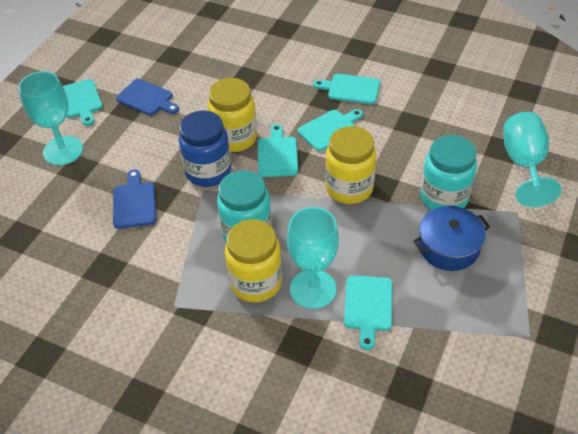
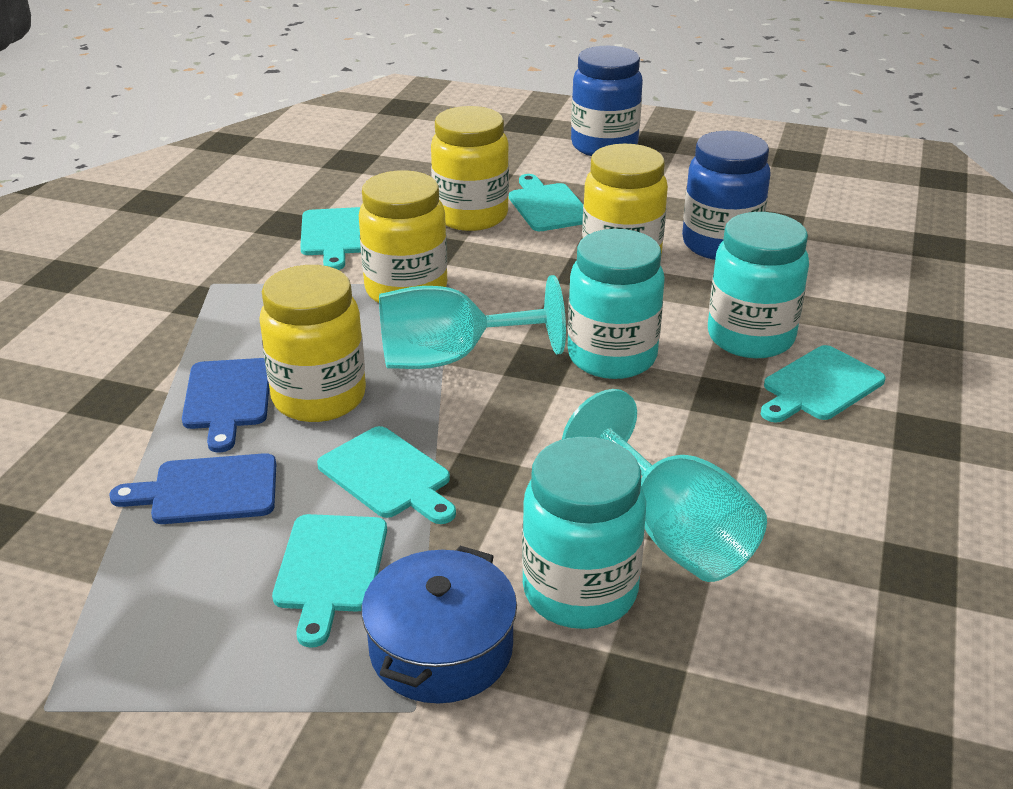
blue jar: [179,111,231,187] = 1 -> [571,46,643,156] [682,131,771,260] = 2
turquoise goblet: [18,71,83,165] [287,207,339,309] [503,112,561,207] = 3 -> [379,275,566,369] [562,389,767,582] = 2
turquoise jar: [217,170,272,243] [420,135,477,210] = 2 -> [522,436,646,629] [568,229,665,379] [708,212,809,358] = 3
yellow jar: [207,78,257,152] [225,219,282,303] [325,126,377,204] = 3 -> [259,265,366,422] [359,170,447,303] [431,106,509,231] [582,144,668,255] = 4

